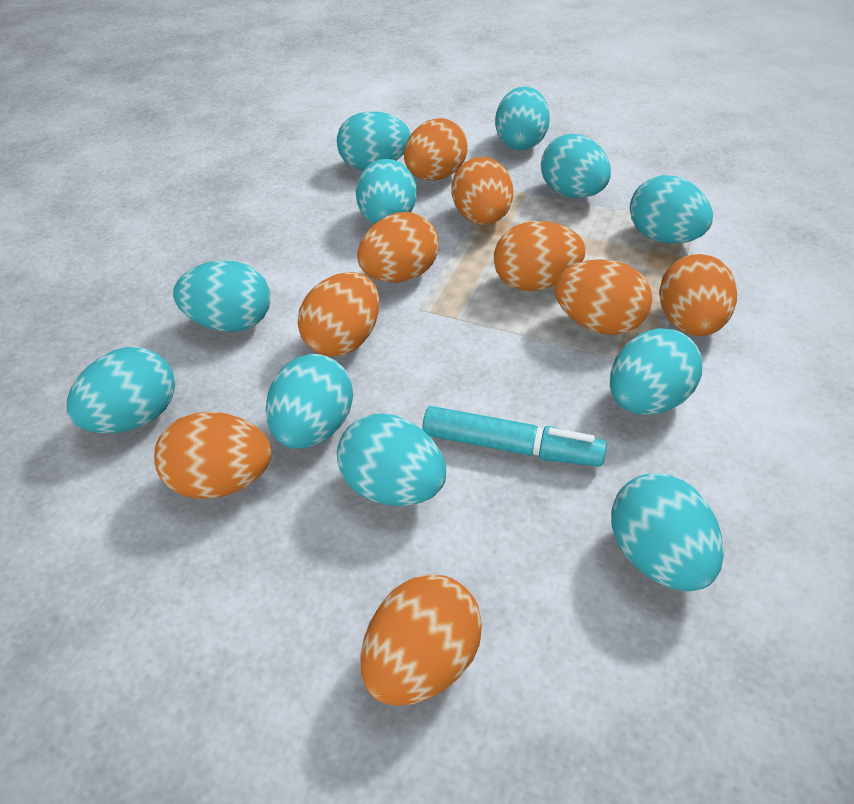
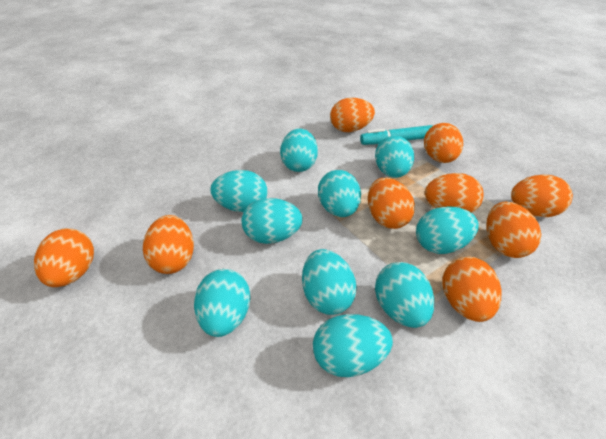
turquoise egg: [67,347,175,433] [173,260,270,332] [266,354,353,449] [337,111,411,170] [337,414,446,506] [356,159,417,224] [495,86,550,150] [541,134,611,198] [610,328,702,415] [611,473,724,591] [630,175,713,244] = 11 -> [194,269,250,337] [210,170,268,212] [242,198,303,244] [280,128,318,172] [302,249,357,315] [313,314,393,377] [318,170,361,217] [375,136,414,178] [375,262,435,328] [416,207,479,254] = 10

